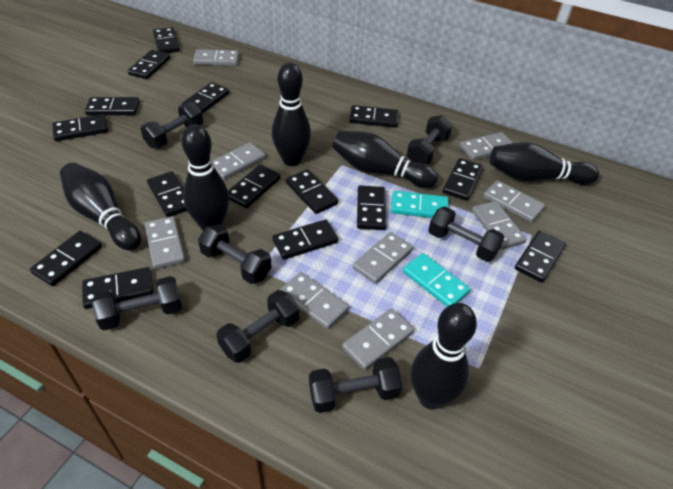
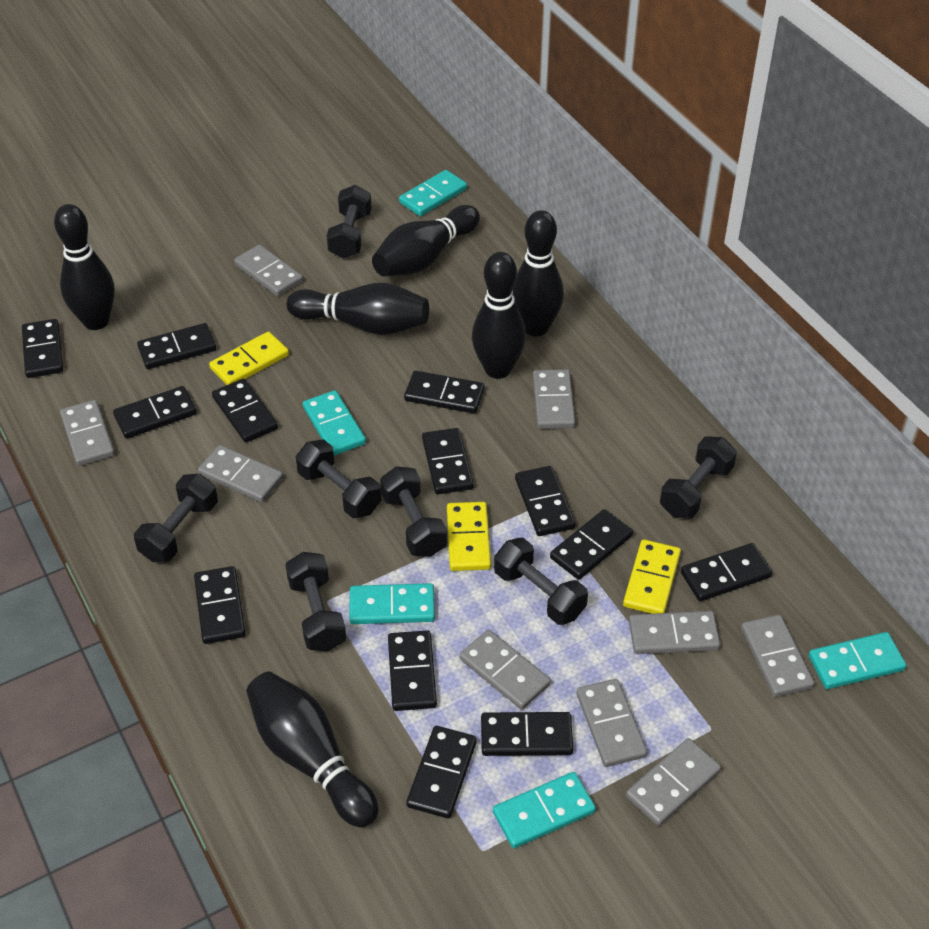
black domino: [30,231,102,286] [52,114,108,141] [82,267,154,309] [85,97,140,115] [128,50,170,79] [147,171,187,217] [153,27,180,53] [181,82,229,114] [228,164,281,208] [272,219,338,260] [286,169,338,214] [349,105,399,128] [357,186,386,230] [443,158,483,201] [515,230,566,283] = 15 -> [22,319,63,378] [113,386,197,439] [137,323,216,369] [194,566,246,644] [212,379,278,443] [388,630,437,711] [404,371,485,413] [406,726,477,818] [422,428,474,494] [481,712,573,756] [515,466,575,536] [550,509,633,580] [681,543,773,601] = 13
turquoise domino: [391,191,448,218] [403,253,471,307] = 2 -> [303,390,366,455] [349,583,435,624] [399,170,467,216] [493,772,596,848] [809,632,906,689] = 5
yellow domino: none = 0 -> [209,331,289,385] [447,502,491,571] [623,539,681,614] = 3

